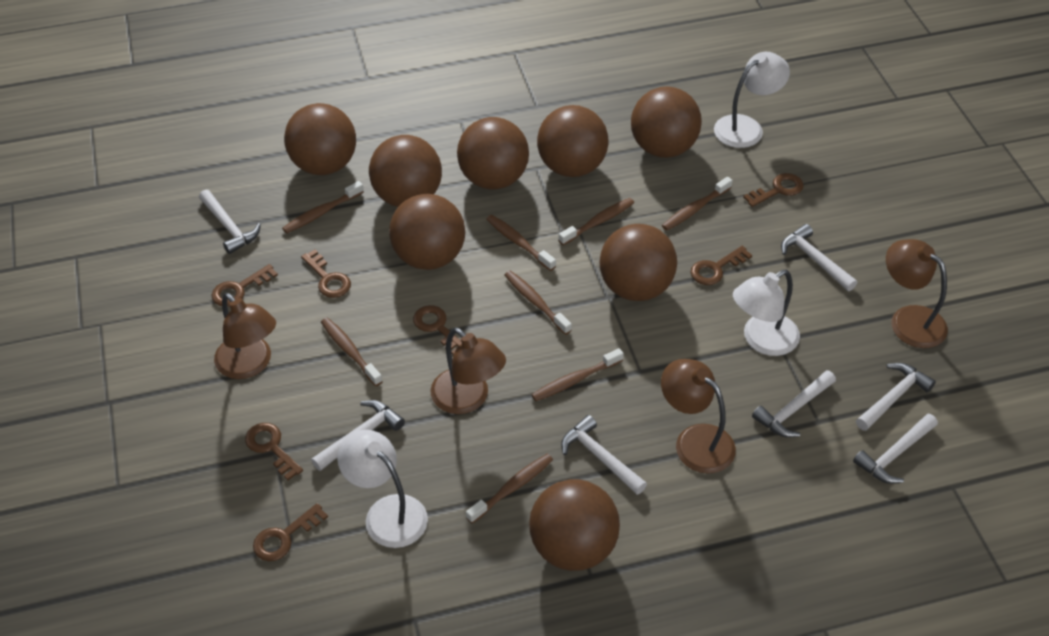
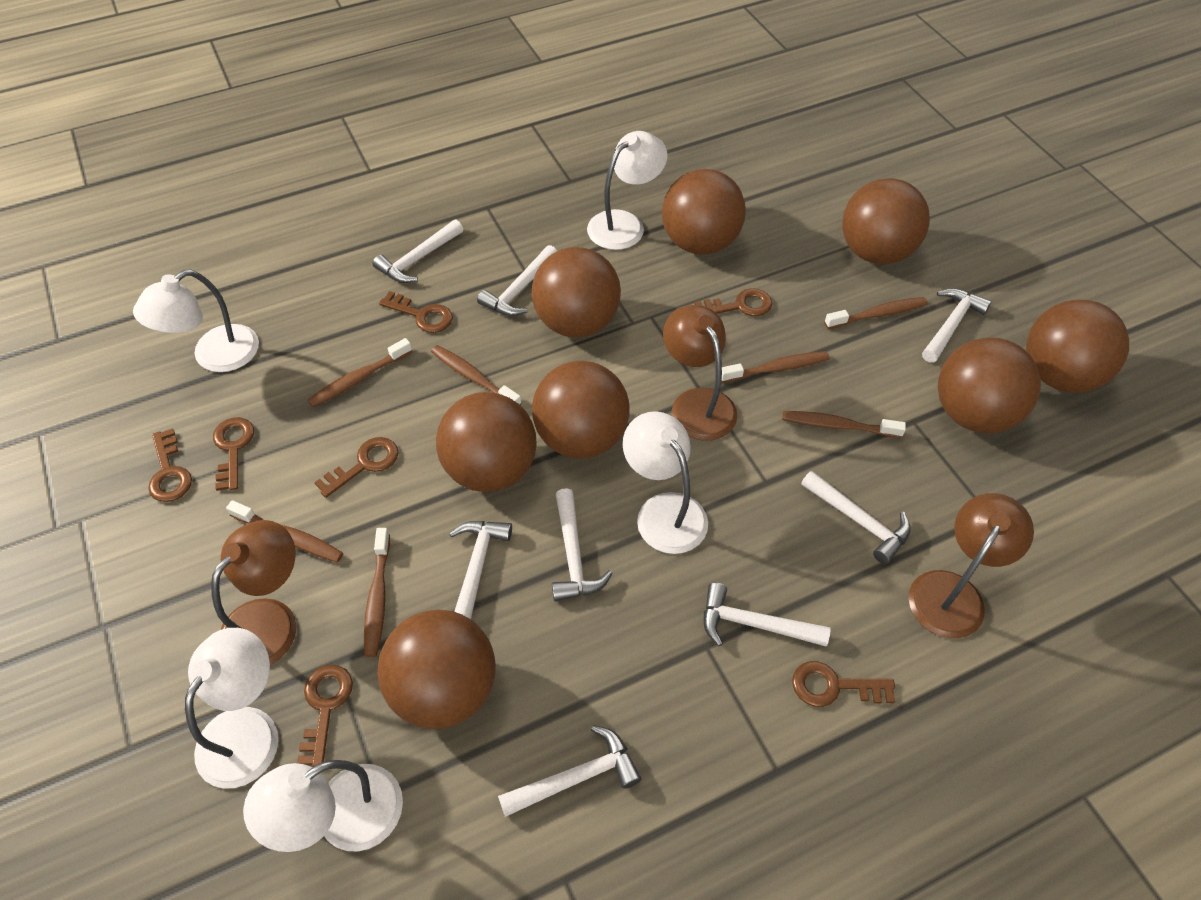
brown lamp: [214,293,276,379] [431,327,506,414] [661,359,736,474] [886,239,948,348] = 4 -> [211,520,296,665] [663,305,737,441] [909,493,1034,638] = 3
brown toothbrush: [282,181,364,233] [321,318,383,386] [466,454,553,523] [486,215,556,271] [505,271,572,335] [531,348,624,401] [558,198,634,245] [662,177,733,230] = 8 -> [226,500,343,562] [307,338,412,407] [364,528,390,657] [431,345,522,405] [721,351,829,383] [782,411,906,438] [824,297,928,329] = 7
white hammer: [199,190,261,254] [311,400,405,471] [561,415,647,495] [752,370,836,438] [781,224,857,291] [853,414,938,484] [856,363,936,431] = 7 -> [372,220,463,283] [449,521,512,619] [477,245,557,316] [498,725,641,817] [552,488,613,601] [704,583,831,646] [801,471,911,564] [922,288,992,363] = 8
white lamp: [337,430,428,548] [714,52,790,148] [733,270,800,356] = 3 -> [133,270,259,372] [185,628,278,789] [243,760,403,852] [587,131,668,250] [623,411,708,554] = 5

